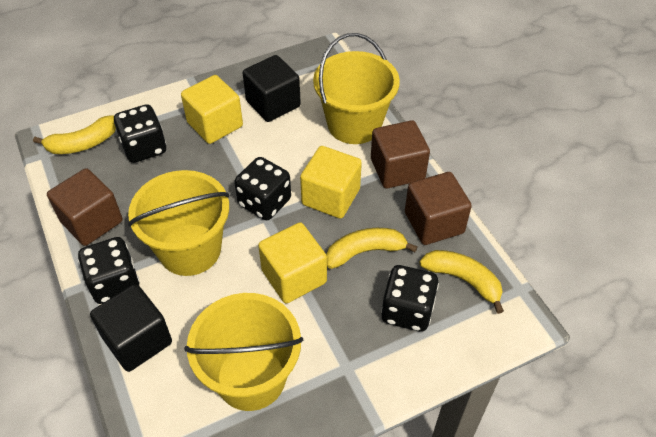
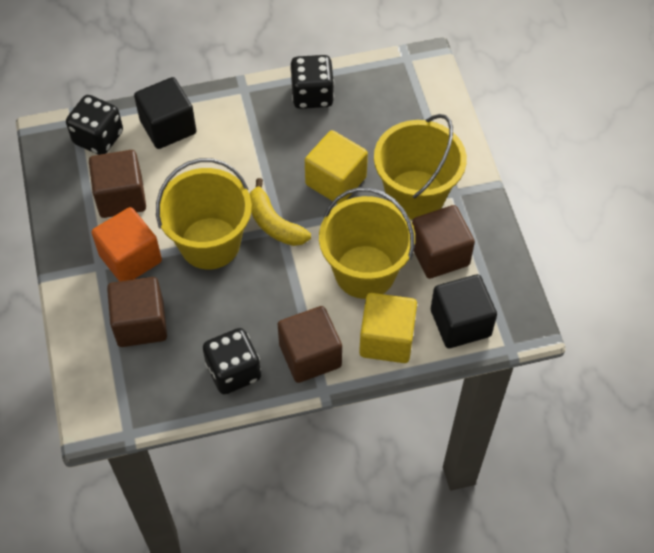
black dice: [78,237,140,304] [114,104,166,163] [234,157,291,220] [381,265,439,332] = 4 -> [66,95,123,155] [203,328,261,394] [290,55,334,109] = 3
brown cube: [47,168,123,246] [371,120,430,189] [405,172,472,245] = 3 -> [89,150,146,218] [107,277,167,347] [278,306,342,383] [412,205,475,279] = 4
orange cube: none = 0 -> [92,207,162,281] = 1
yellow banana: [33,115,116,154] [326,228,417,269] [419,250,504,314] = 3 -> [250,178,311,246] = 1
yellow cube: [181,75,243,144] [258,222,327,304] [300,146,362,219] = 3 -> [305,130,368,204] [359,293,417,363] = 2

